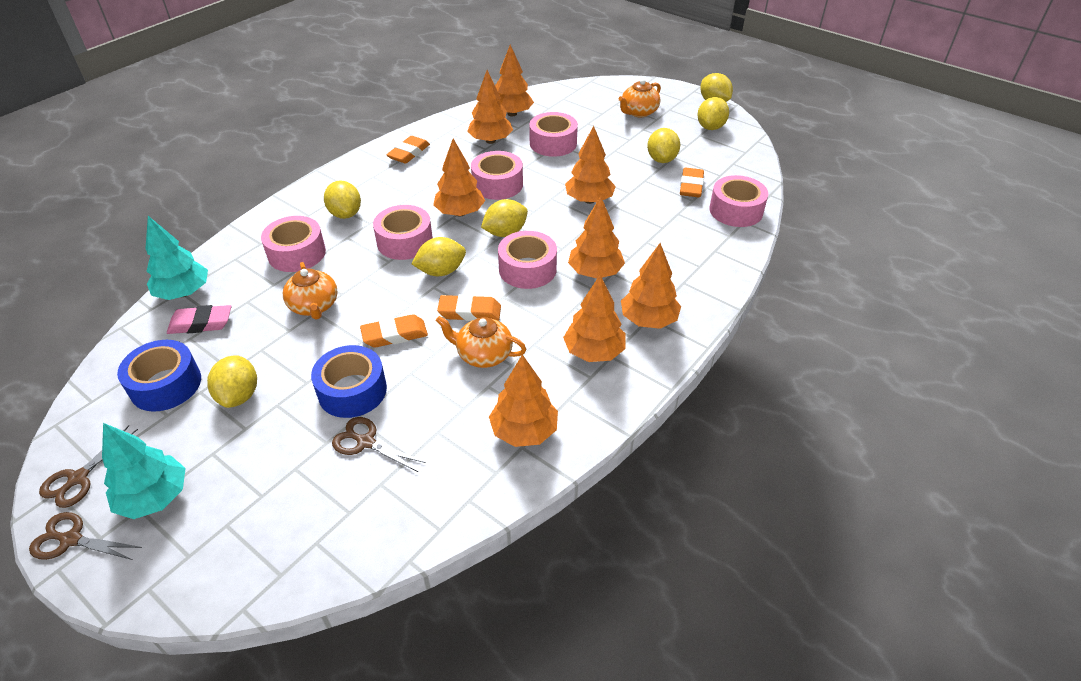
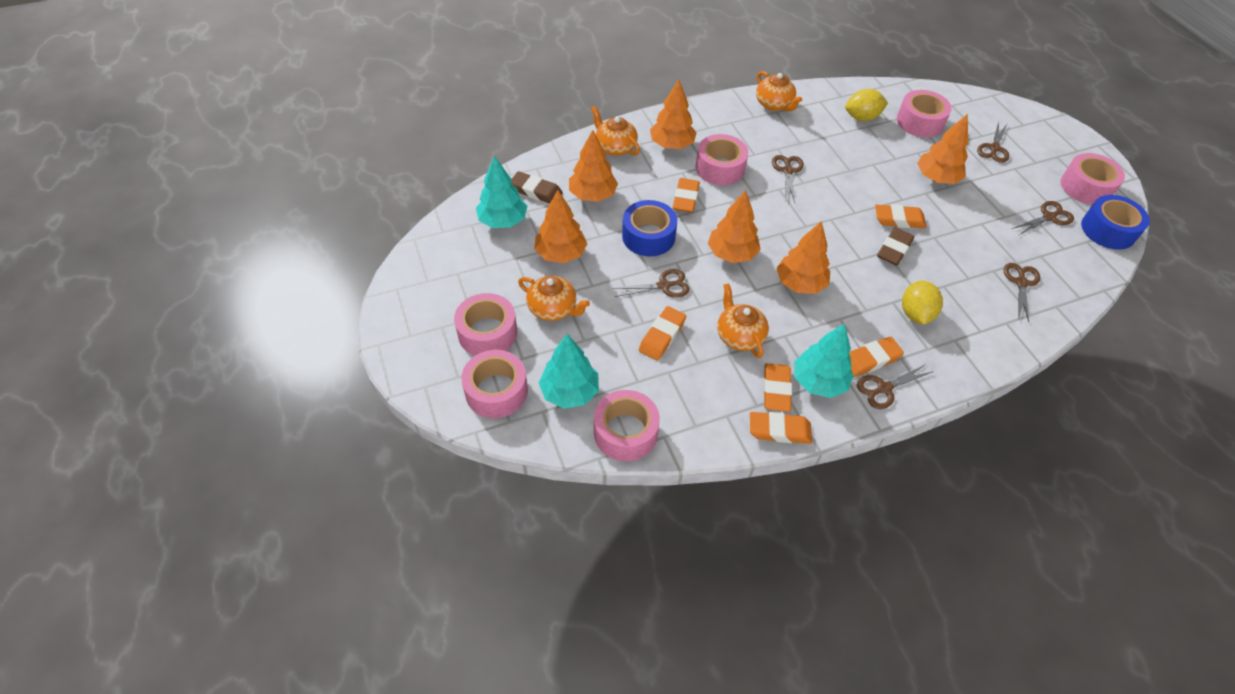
brown eraser: none = 0 -> [511,171,563,204] [877,228,914,265] = 2
brown scissors: [29,512,142,560] [39,425,138,508] [332,417,426,472] = 3 -> [612,269,690,298] [772,155,804,203] [857,364,934,409] [977,121,1009,163] [1003,263,1040,322] [1012,201,1074,235] = 6
orange eraser: [360,314,428,348] [386,136,430,164] [437,294,501,321] [680,168,704,197] = 4 -> [639,306,686,361] [673,178,700,213] [750,412,812,444] [763,363,792,412] [849,336,904,377] [875,204,927,228] = 6
orange teapot: [283,262,338,319] [436,316,526,368] [619,79,661,117] = 3 -> [518,276,590,321] [591,106,640,156] [717,283,769,358] [756,71,802,111] = 4
orange tree: [433,139,485,217] [467,70,513,144] [489,354,558,447] [495,45,534,117] [563,275,626,362] [565,126,616,204] [568,196,625,279] [621,243,681,329] = 8 -> [534,190,587,263] [569,130,618,202] [650,79,697,149] [708,190,761,263] [776,221,830,294] [917,114,968,184] = 6
pink eraser: [167,305,232,334] = 1 -> none = 0
turquoise tree: [102,423,186,519] [145,216,208,300] = 2 -> [476,156,527,228] [539,334,599,409] [794,323,854,398] = 3
yellow lemon: [207,356,257,408] [324,180,361,219] [411,237,466,276] [481,199,528,237] [647,128,680,163] [697,97,729,130] [700,73,733,102] = 7 -> [845,89,888,121] [902,280,943,325] = 2

